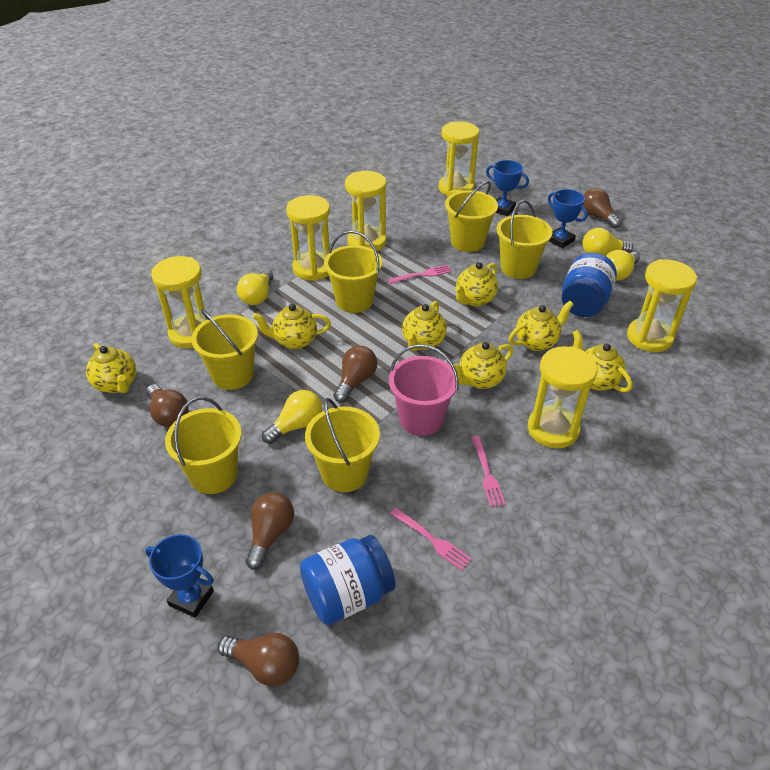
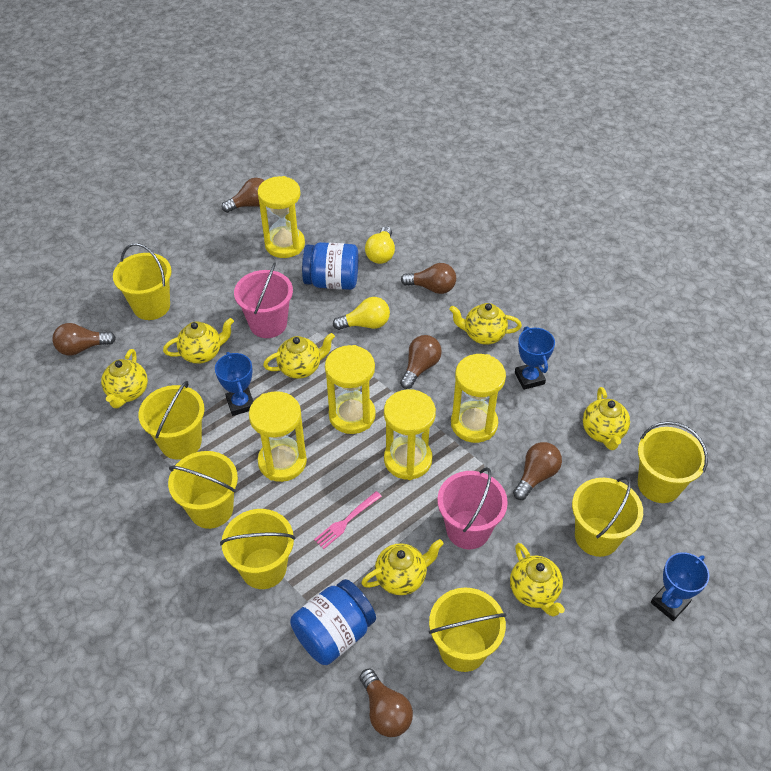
brown light bulb: [146,384,189,427] [218,633,299,686] [246,492,294,570] [334,346,377,403] [583,188,622,228] = 5 -> [52,323,116,355] [222,178,265,213] [360,669,413,737] [400,335,442,389] [401,263,456,294] [513,442,562,500] = 6
pink bucket: [389,344,459,436] = 1 -> [234,262,293,338] [437,467,508,549] = 2
pink fork: [387,265,452,284] [390,508,472,571] [471,436,506,507] = 3 -> [314,491,382,549] = 1
yellow bucket: [165,397,242,494] [191,309,258,390] [305,398,380,492] [324,231,382,313] [445,181,498,252] [497,200,552,279] = 6 -> [113,243,172,320] [139,381,204,460] [168,451,238,529] [220,509,295,589] [429,588,506,672] [572,476,643,557] [638,421,708,503] = 7
yellow hourglass: [151,256,207,348] [286,195,330,281] [345,171,387,251] [439,121,479,197] [528,346,598,448] [627,259,697,352] = 6 -> [249,391,307,482] [257,176,305,258] [325,345,376,434] [384,389,436,480] [451,354,506,443] = 5
yellow light bulb: [237,270,273,305] [262,390,322,444] [583,228,633,256] [606,250,640,281] = 4 -> [333,297,390,330] [365,226,395,264] = 2

